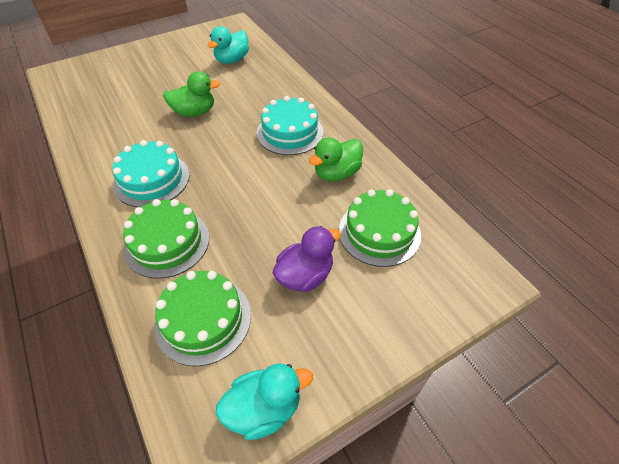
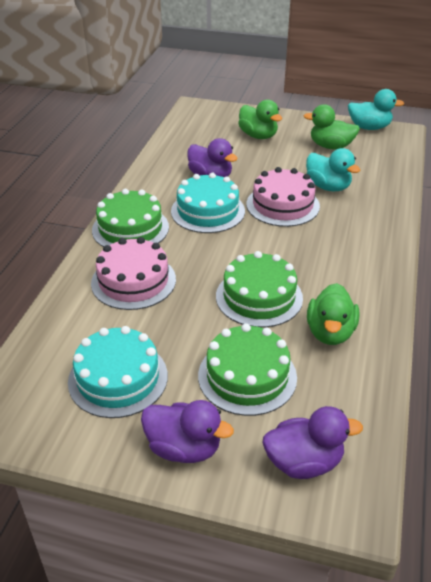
green duck: [163,71,220,117] [309,138,363,181] = 2 -> [238,100,282,139] [304,104,360,150] [307,283,359,345] = 3
pink cake: none = 0 -> [91,237,176,310] [246,167,320,227] = 2
purple duck: [272,226,341,292] = 1 -> [141,400,234,463] [187,138,238,177] [262,406,363,479] = 3

